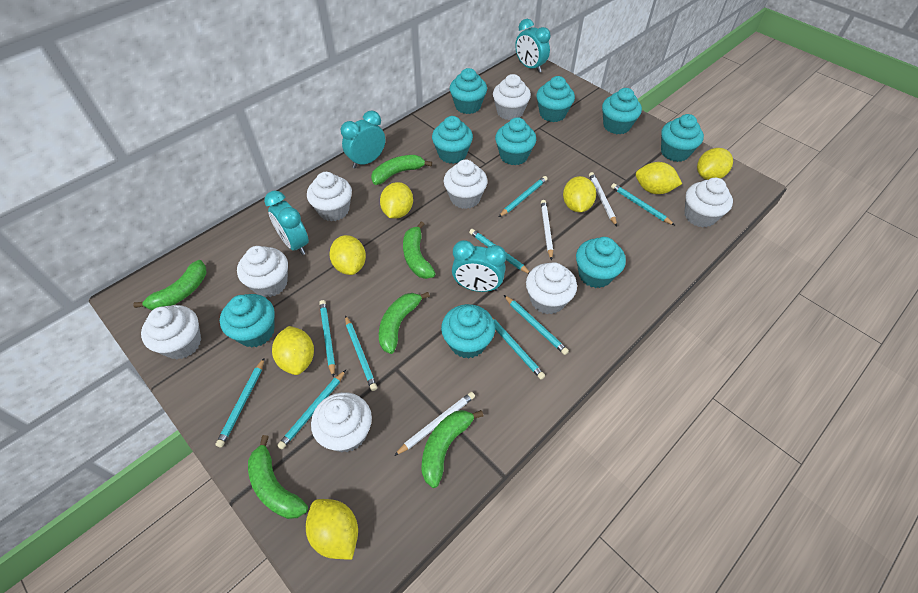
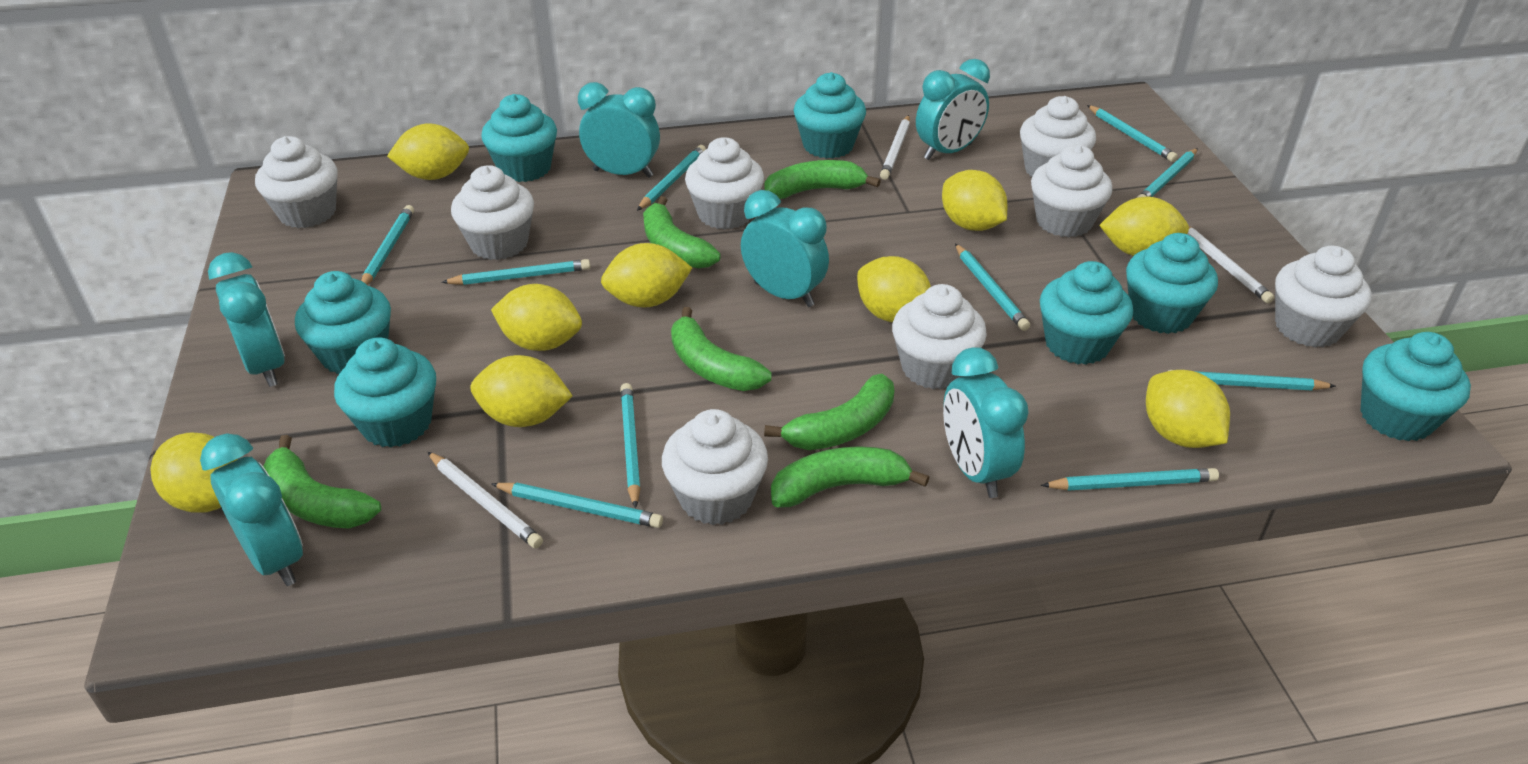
turquoise clock: [264,191,309,255] [341,111,385,169] [452,240,506,292] [515,19,550,73] = 4 -> [200,434,303,586] [208,252,285,387] [578,82,660,178] [741,190,829,307] [916,59,990,160] [943,347,1029,498] = 6
turquoise cupcake: [220,294,275,348] [432,116,473,164] [441,304,495,359] [450,68,487,114] [495,117,536,165] [537,76,575,122] [576,237,626,288] [602,88,642,135] [661,114,704,162] = 9 -> [295,271,391,374] [334,337,436,448] [481,94,557,182] [793,72,866,159] [1040,261,1133,365] [1126,233,1218,334] [1360,332,1471,442] = 7
turquoise pencil: [216,358,264,447] [277,370,346,450] [319,300,335,378] [345,315,377,391] [469,229,530,274] [493,318,545,380] [499,176,547,217] [504,295,569,355] [611,183,675,225] = 9 -> [361,205,414,285] [441,259,590,285] [492,483,663,528] [620,383,641,508] [637,145,706,211] [955,244,1030,331] [1041,468,1219,491] [1087,105,1178,162] [1137,148,1198,198] [1168,370,1336,391] = 10
yellow lemon: [272,326,314,375] [306,499,358,560] [329,235,366,275] [380,182,413,219] [563,176,596,212] [636,162,682,194] [697,148,733,180] = 7 -> [150,432,238,513] [387,123,469,180] [470,355,572,427] [491,284,582,351] [601,243,692,307] [857,256,931,323] [942,170,1007,231] [1099,197,1189,256] [1146,370,1230,448] = 9

